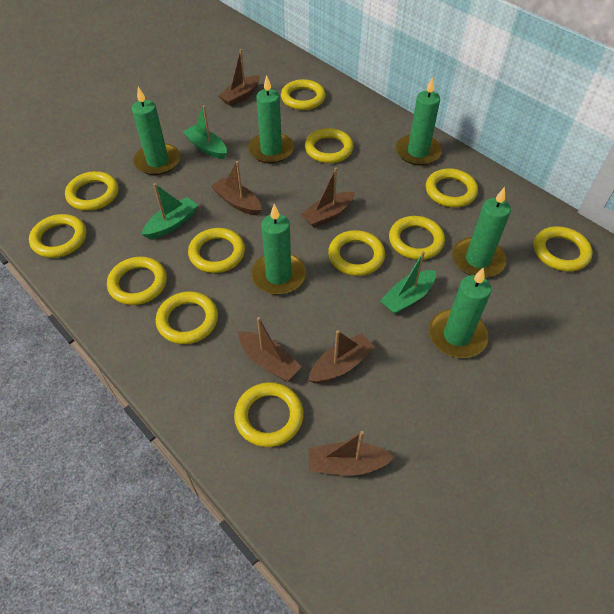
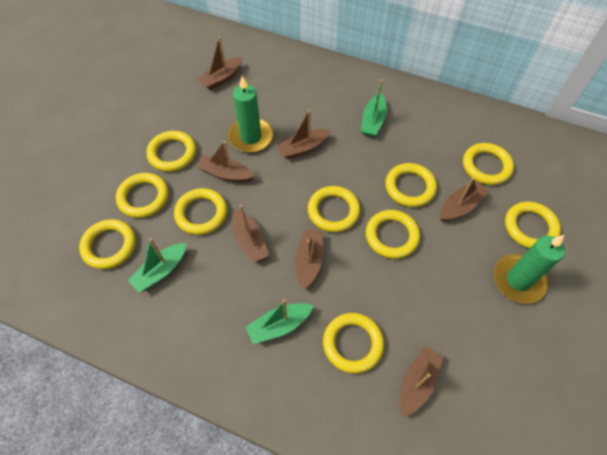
brown boat: [211,161,262,216] [219,49,260,107] [238,317,301,381] [301,167,355,228] [308,330,375,383] [308,431,395,476] = 6 -> [197,37,242,90] [197,141,255,182] [232,205,269,263] [277,110,331,159] [295,229,323,290] [399,346,443,417] [440,177,489,221] = 7
green candle: [132,87,180,175] [248,75,294,164] [251,204,306,295] [396,77,442,165] [429,267,491,358] [452,187,511,278] = 6 -> [228,76,273,153] [494,235,565,304] = 2
yellow ring: [29,214,87,258] [65,171,118,211] [107,256,167,305] [156,291,218,344] [188,228,245,273] [234,382,304,447] [281,79,326,110] [305,128,354,163] [328,230,385,276] [389,216,445,260] [426,168,478,207] [534,226,593,272] = 12 -> [79,219,136,269] [116,173,168,218] [147,131,196,172] [174,188,227,235] [308,186,360,232] [323,313,384,373] [366,210,420,259] [385,163,437,207] [463,143,514,185] [505,201,561,249] = 10

